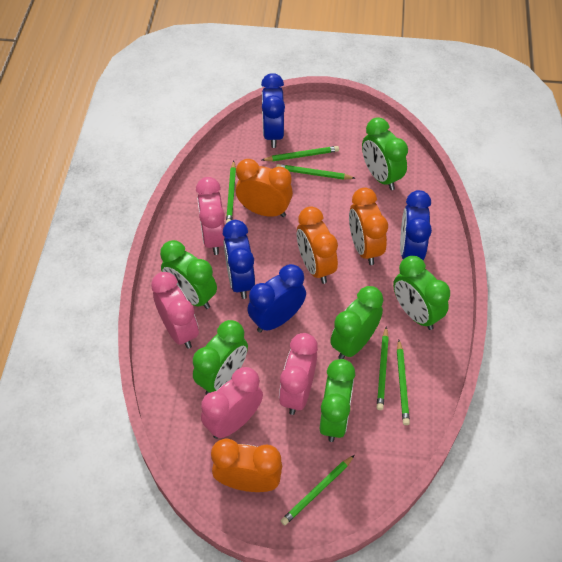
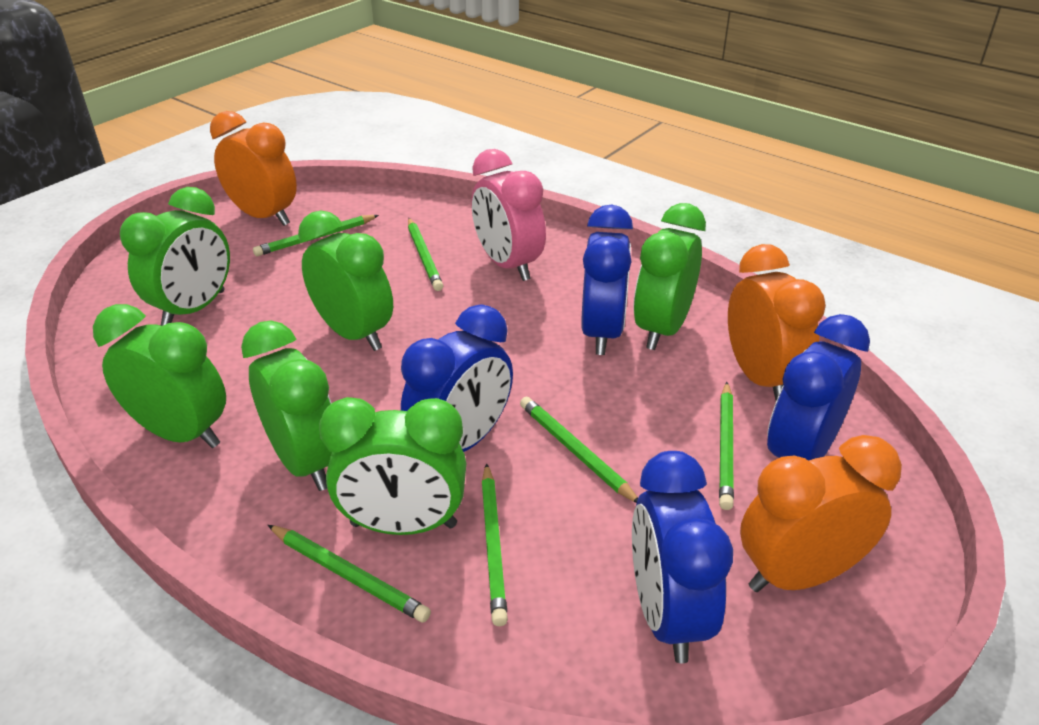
orange clock: [211,438,282,492] [236,159,293,217] [297,206,338,284] [349,188,388,265] = 4 -> [210,111,297,226] [728,244,826,400] [740,435,902,592] = 3
pink clock: [151,272,199,349] [196,177,225,255] [201,367,263,439] [279,333,318,415] = 4 -> [471,149,546,281] = 1

